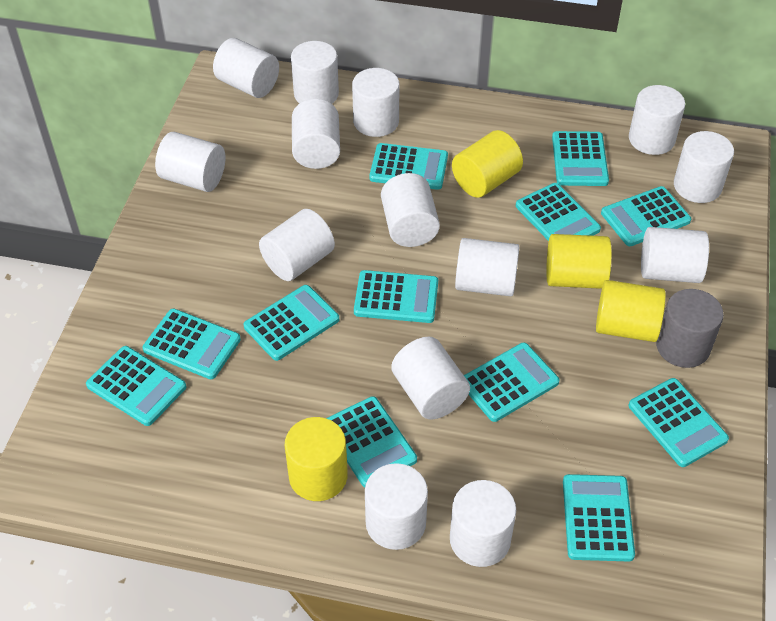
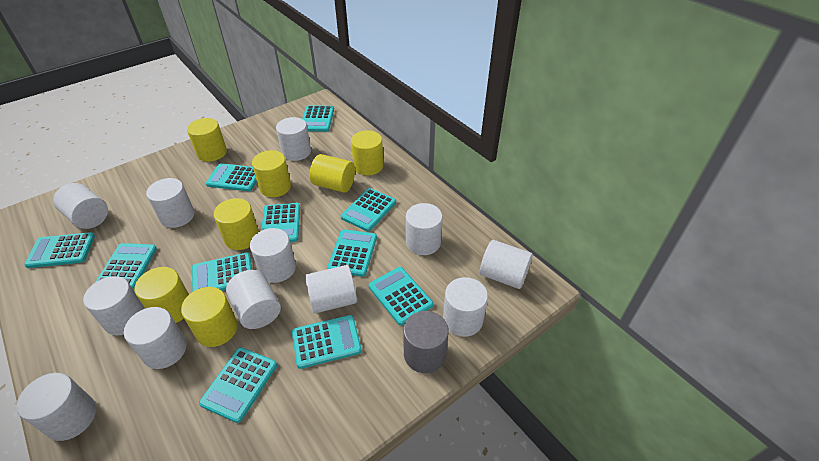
turquoise calculator: [86,346,186,426] [142,309,241,379] [243,285,339,361] [327,396,417,487] [354,270,438,323] [369,143,448,190] [464,342,559,422] [516,183,601,241] [552,131,609,186] [563,474,635,562] [601,186,691,246] [628,378,729,467] = 12 -> [24,232,95,268] [96,243,157,290] [192,252,252,292] [199,347,277,423] [206,163,257,191] [261,203,300,242] [292,315,362,369] [302,105,334,132] [327,229,377,277] [341,188,396,232] [369,267,433,326] = 11
white cylinder: [155,132,225,192] [213,38,279,98] [259,209,335,281] [291,41,339,104] [292,99,340,169] [352,68,400,137] [365,463,428,550] [381,173,440,247] [391,337,470,419] [450,480,516,567] [455,238,519,296] [629,85,685,155] [641,227,709,283] [674,131,734,203] = 14 -> [16,373,96,441] [53,183,108,229] [83,276,145,336] [124,307,186,369] [146,178,195,228] [226,270,281,329] [250,228,296,283] [276,117,311,161] [305,265,357,314] [406,203,443,255] [443,277,488,337] [480,240,532,289] = 12
yellow cylinder: [285,417,348,501] [452,130,523,198] [546,234,612,289] [596,280,666,342] = 4 -> [135,267,189,323] [181,287,237,347] [187,118,227,162] [214,198,259,250] [252,150,291,197] [310,154,355,193] [351,130,383,175] = 7

